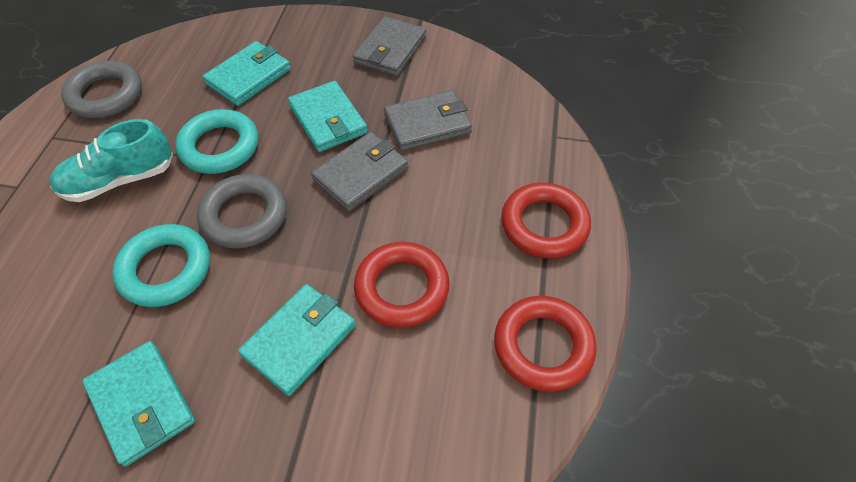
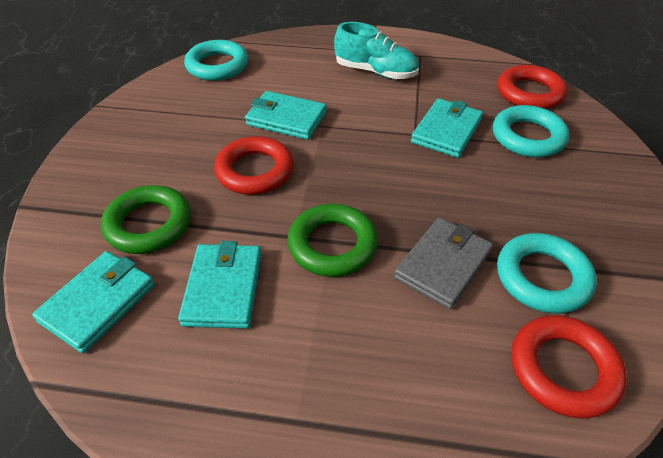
green ring: none = 0 -> [101,185,191,254] [287,204,378,277] = 2
grey ring: [61,61,142,118] [197,174,287,249] = 2 -> none = 0
grey wallet: [311,132,408,211] [353,16,426,76] [384,90,472,151] = 3 -> [394,218,493,309] = 1
turquoise ring: [112,224,210,307] [175,109,258,174] = 2 -> [184,40,248,81] [493,105,569,157] [497,233,596,314] = 3

